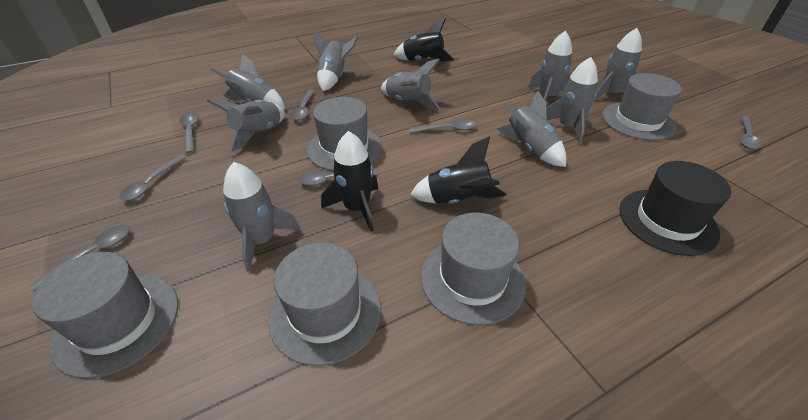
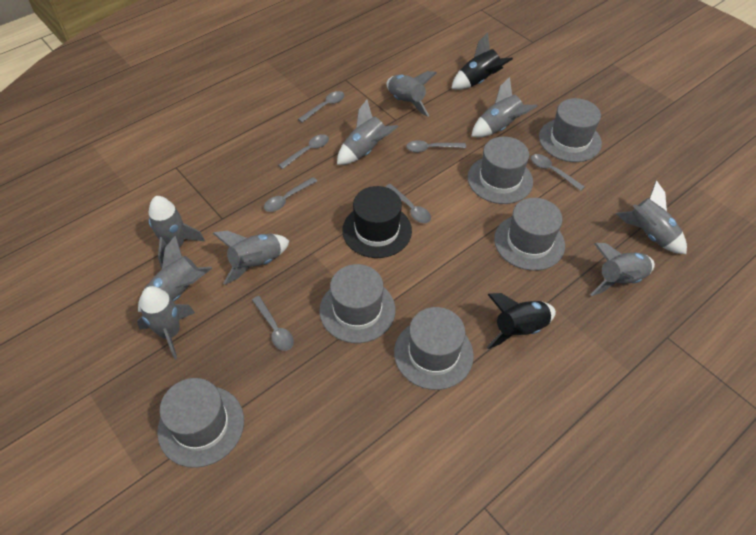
black rocket: [321,131,378,232] [394,18,454,62] [410,136,506,204] = 3 -> [451,33,513,90] [486,293,556,349] = 2
grey hat: [32,252,178,379] [268,243,381,366] [307,97,382,171] [421,213,526,325] [602,73,682,140] = 5 -> [157,378,244,468] [319,264,395,343] [394,307,474,390] [468,137,533,204] [494,198,565,271] [539,98,602,162] = 6

